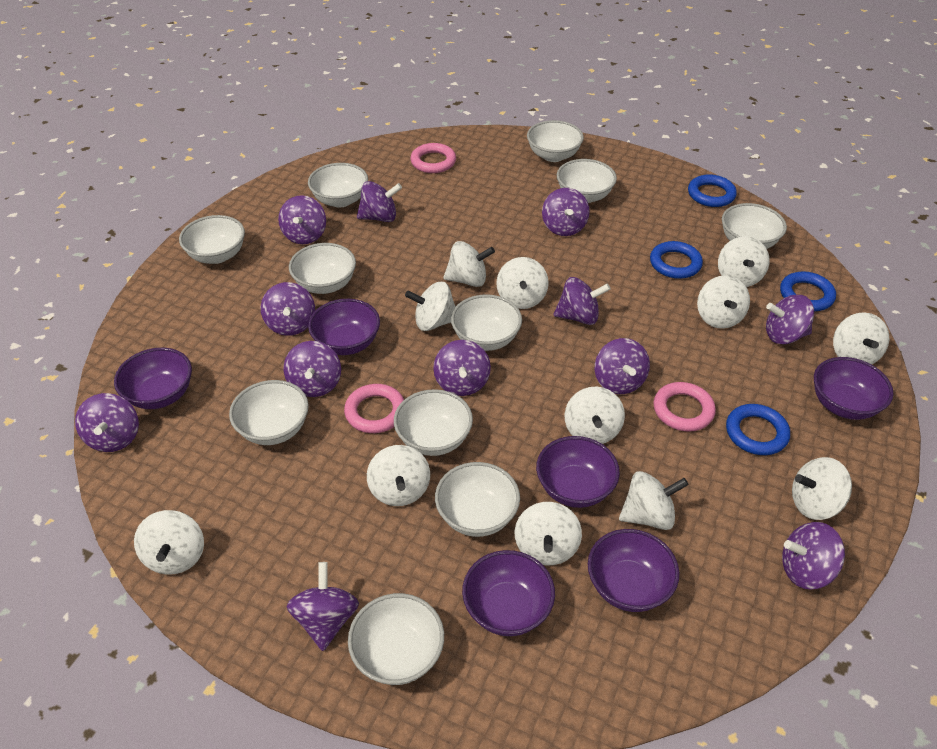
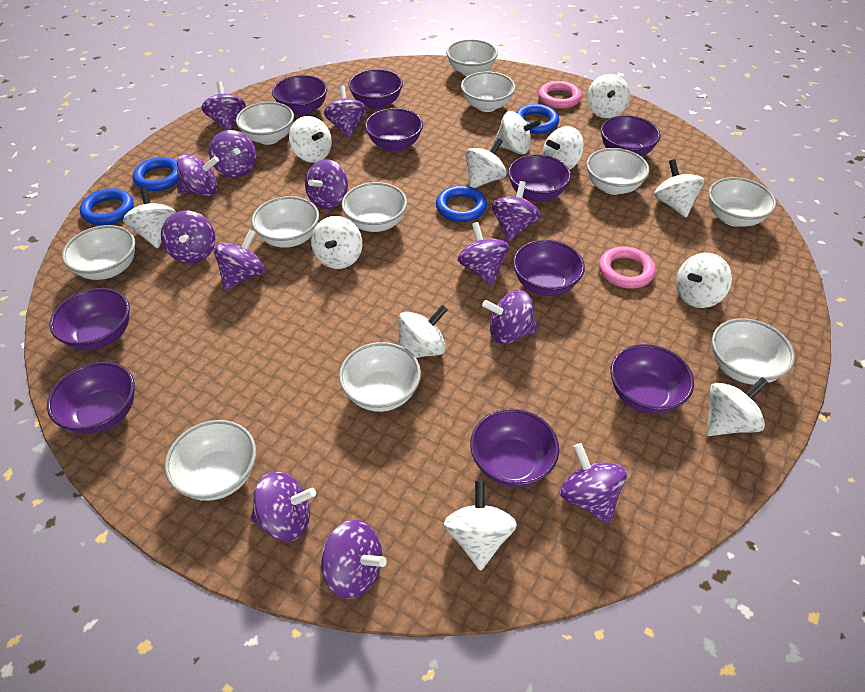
pink ring: [344,384,404,433] [410,143,456,173] [653,382,716,431] = 3 -> [538,81,582,109] [599,246,656,289] = 2
purple bowl: [114,348,192,409] [308,299,380,355] [462,550,555,636] [536,436,620,508] [588,529,679,612] [814,357,893,420] = 6 -> [47,362,135,434] [50,288,130,351] [272,75,327,116] [348,69,403,110] [365,108,423,152] [470,409,559,488] [508,154,571,202] [513,240,585,296] [601,115,661,157] [610,344,694,414] = 10
purple spinning top: [75,393,139,452] [261,282,315,336] [278,195,326,244] [283,341,341,397] [286,562,359,651] [357,181,402,222] [433,340,491,396] [542,188,590,236] [554,277,611,325] [595,338,650,394] [766,295,814,344] [782,522,845,590] = 12 -> [161,211,215,263] [177,154,219,196] [201,81,246,131] [209,130,256,178] [213,230,265,290] [251,471,316,541] [305,159,348,209] [321,520,387,599] [324,86,367,138] [458,222,509,286] [482,290,538,344] [491,181,541,241] [560,443,627,524] = 13

